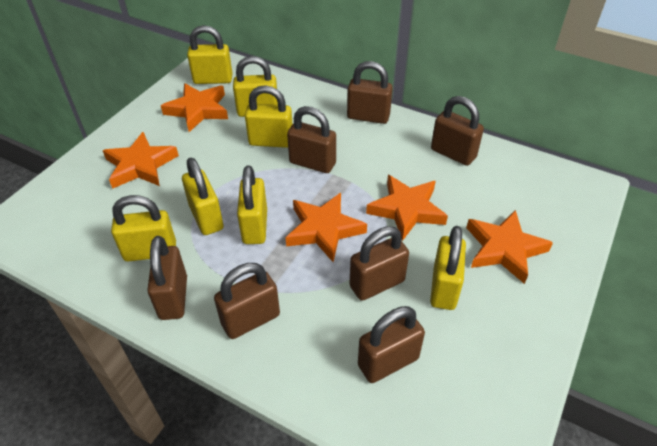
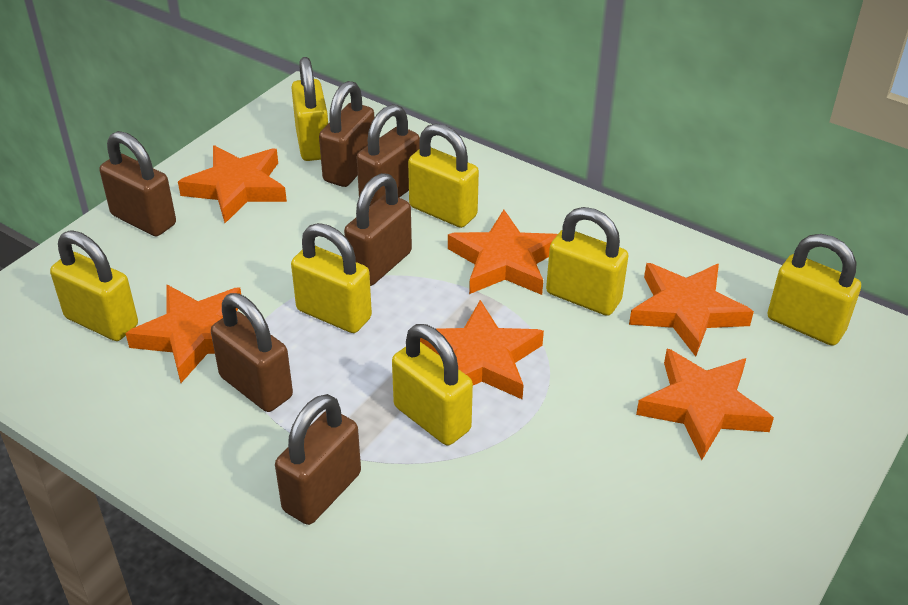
brown padlock: [147,236,187,320] [214,263,280,339] [287,106,336,173] [347,61,393,124] [350,226,409,301] [358,306,425,383] [431,96,484,166] = 7 -> [99,131,176,236] [211,293,293,412] [275,394,361,525] [319,81,374,187] [344,173,412,286] [357,104,420,207] = 6
orange star: [102,132,179,189] [161,83,228,132] [285,193,367,262] [366,175,448,241] [466,210,553,284] = 5 -> [125,284,241,383] [178,145,287,223] [420,300,544,400] [448,210,558,295] [629,263,754,357] [636,349,774,460] = 6

